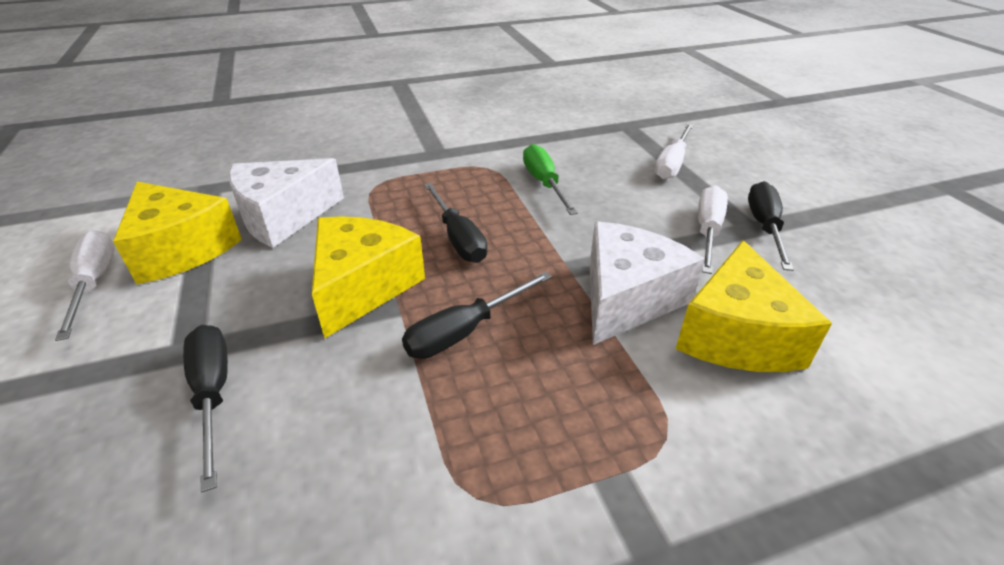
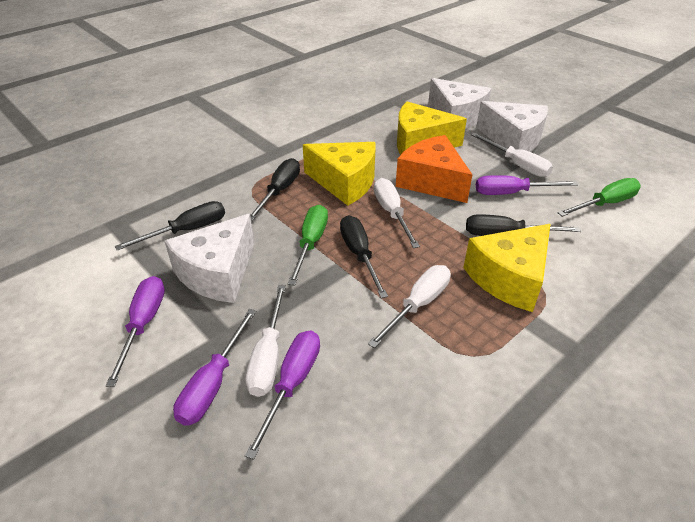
green screwdriver: [523,144,578,215] = 1 -> [288,205,328,286] [558,178,641,217] = 2
orange cheese: none = 0 -> [396,135,472,203] = 1
purple screwdriver: none = 0 -> [106,276,165,387] [173,309,256,426] [245,331,320,460] [476,175,578,195] = 4
white cheese: [229,158,344,248] [590,221,705,345] = 2 -> [164,214,254,303] [428,78,491,129] [476,101,548,152] = 3
white screwdriver: [55,230,115,341] [655,123,694,180] [698,186,728,274] = 3 -> [246,285,286,397] [368,265,451,348] [374,178,420,248] [471,133,553,177] = 4

